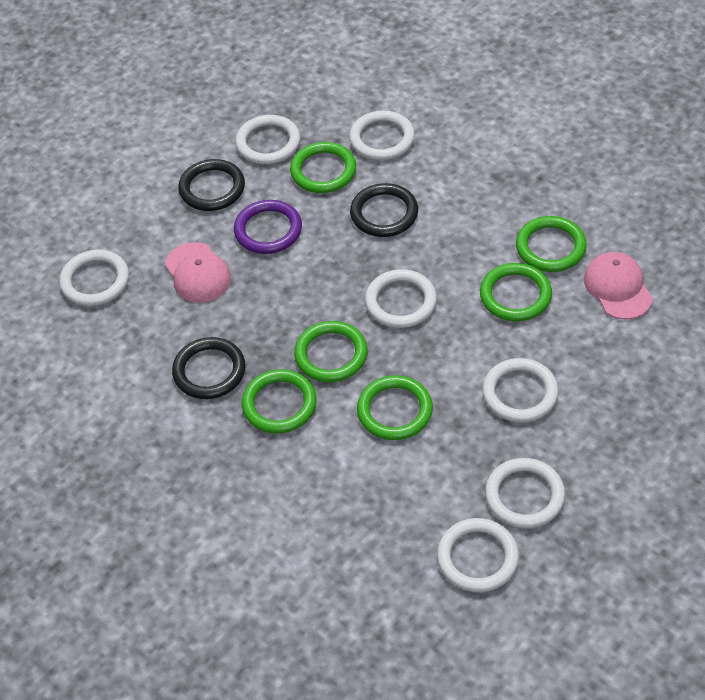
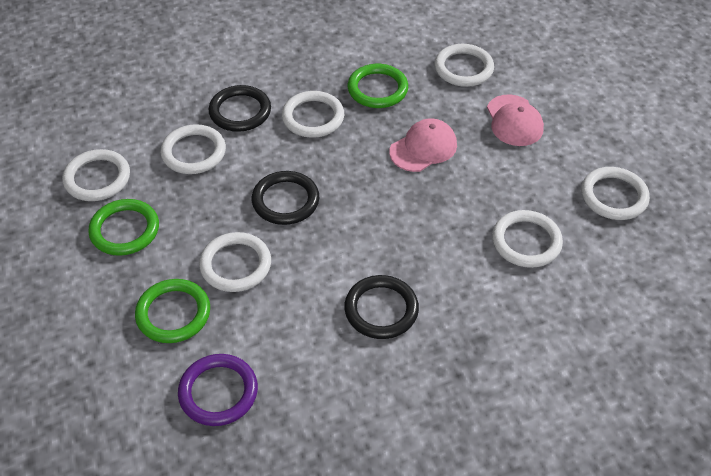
green ring: [242,369,317,434] [290,142,356,193] [294,321,368,382] [357,375,433,440] [480,263,552,321] [516,216,587,272] = 6 -> [88,199,159,256] [135,279,210,343] [348,64,408,108] = 3

